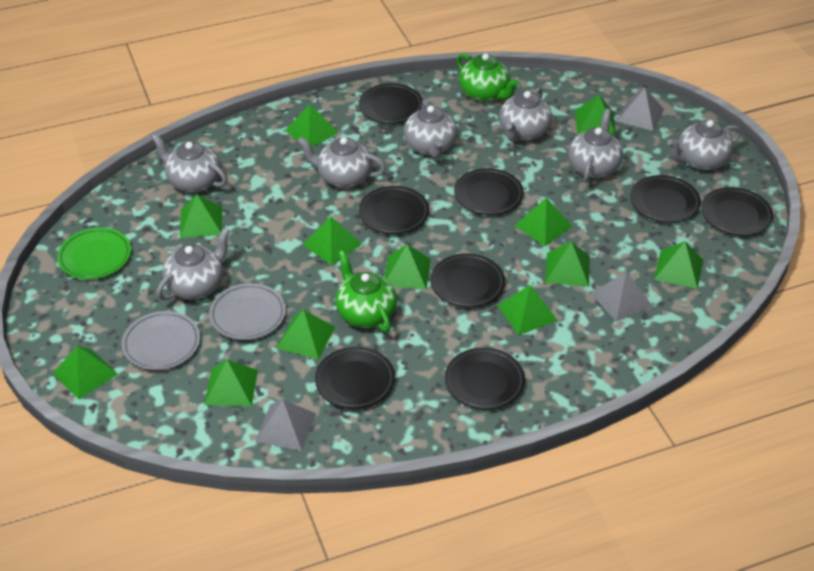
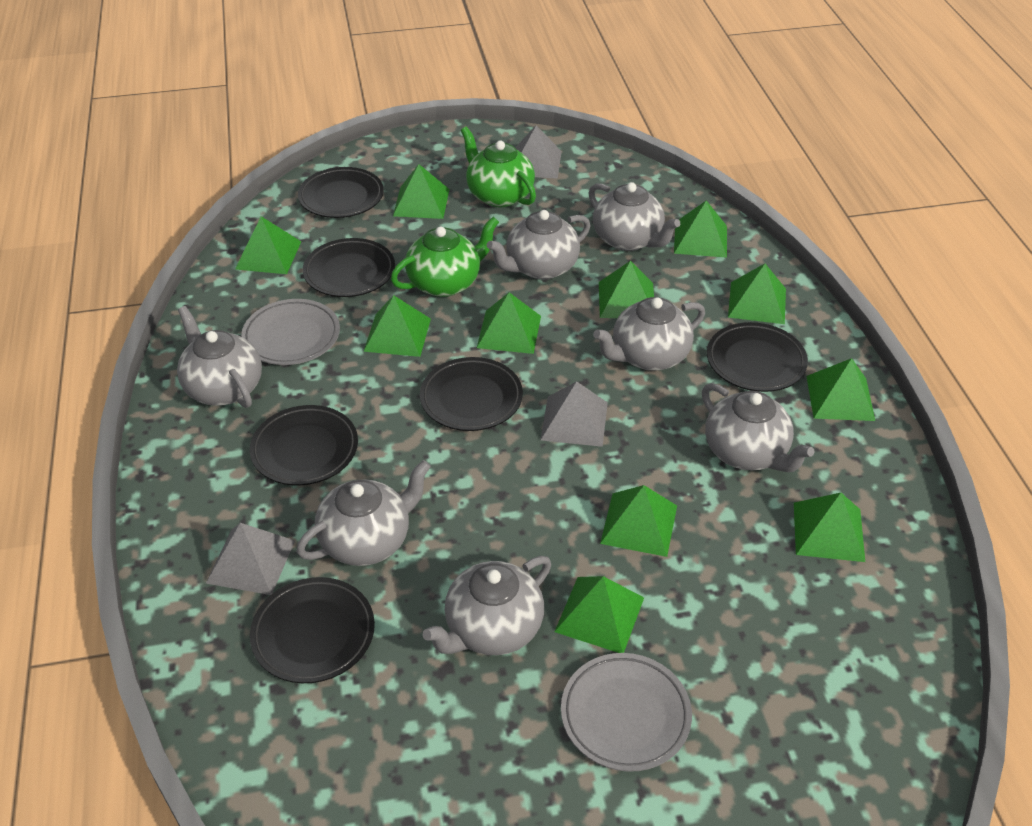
black plate: [315,347,395,409] [359,83,423,124] [359,186,429,234] [431,253,505,308] [445,347,525,410] [454,168,524,215] [630,175,701,223] [701,187,773,236] = 8 -> [250,405,358,485] [250,577,375,683] [298,167,384,218] [303,238,395,297] [420,357,523,431] [707,322,808,392] = 6
green plate: [57,227,131,279] = 1 -> none = 0
green pyramid: [52,346,118,399] [180,194,222,238] [204,360,258,407] [276,309,335,359] [285,104,339,147] [303,216,362,266] [384,244,431,290] [497,285,558,335] [514,198,572,246] [545,241,590,287] [575,95,616,135] [654,241,703,289] = 12 -> [235,216,301,274] [363,295,431,357] [393,164,450,219] [477,292,541,354] [554,576,644,653] [599,261,654,318] [600,485,677,557] [674,201,727,258] [728,264,786,324] [794,493,865,562] [807,358,875,421] = 11

